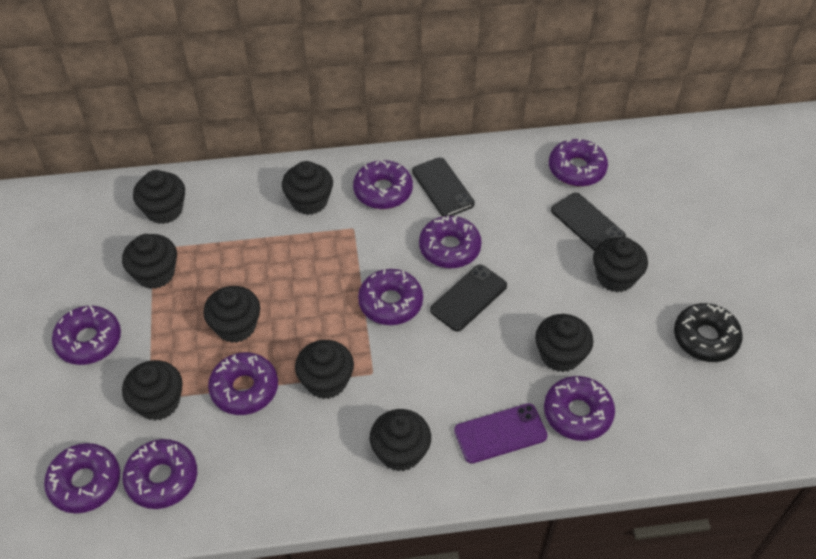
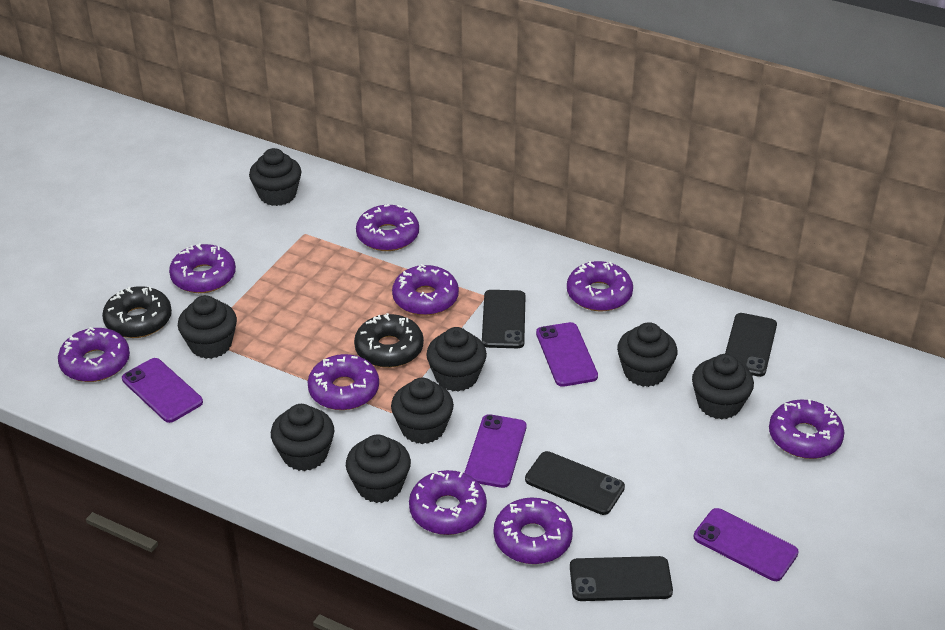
black cupcake: [122,234,177,289] [122,360,183,421] [133,170,185,224] [203,286,260,343] [282,161,333,215] [295,340,354,399] [370,409,431,471] [535,314,593,372] [593,237,648,292] = 9 -> [178,295,237,359] [249,148,301,206] [271,404,334,471] [346,434,411,503] [391,378,454,444] [426,327,487,392] [617,322,677,387] [692,354,754,420] = 8
black donut: [674,303,743,362] = 1 -> [102,286,172,338] [354,313,424,368] = 2
black phone: [412,157,475,216] [430,265,507,332] [551,193,626,251] = 3 -> [482,290,526,348] [525,451,625,515] [570,556,673,601] [725,313,777,377] = 4
purple phone: [454,403,547,464] = 1 -> [122,358,203,423] [464,414,527,488] [536,322,598,387] [694,508,798,581] = 4

